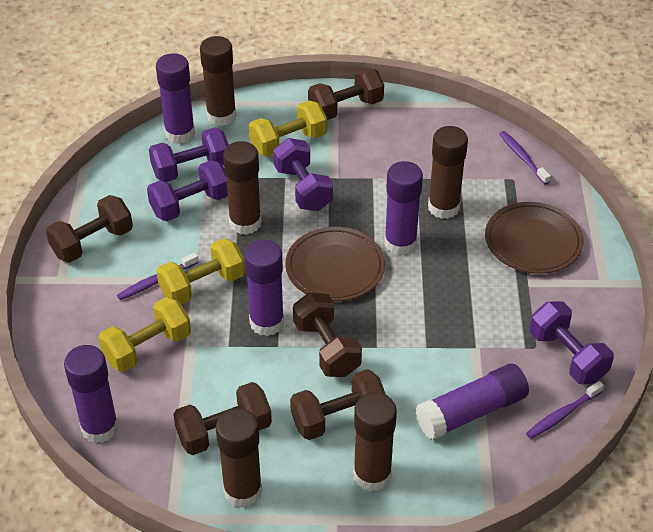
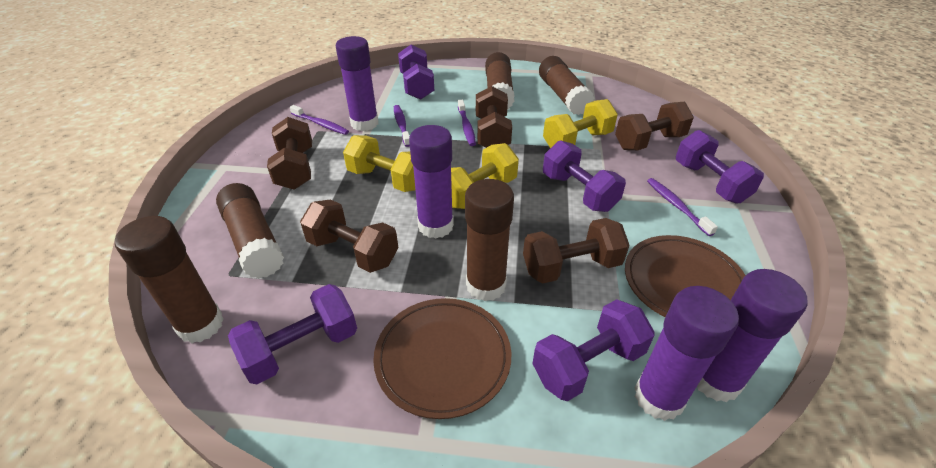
purple dumbbell: [147,160,228,221] [149,128,229,182] [273,138,333,211] [529,301,614,384] = 4 -> [228,284,357,384] [398,45,434,100] [532,299,655,401] [543,140,626,212] [676,130,764,203] = 5
purple glue stick: [64,345,119,443] [156,53,195,144] [244,240,284,336] [384,161,423,255] [415,364,529,440] = 5 -> [336,36,378,131] [409,125,454,238] [634,286,739,421] [697,269,807,402] = 4
purple toothbrush: [117,252,199,300] [499,131,551,184] [526,381,604,439] = 3 -> [290,105,349,135] [394,105,410,147] [458,100,476,146] [647,178,718,236] = 4

